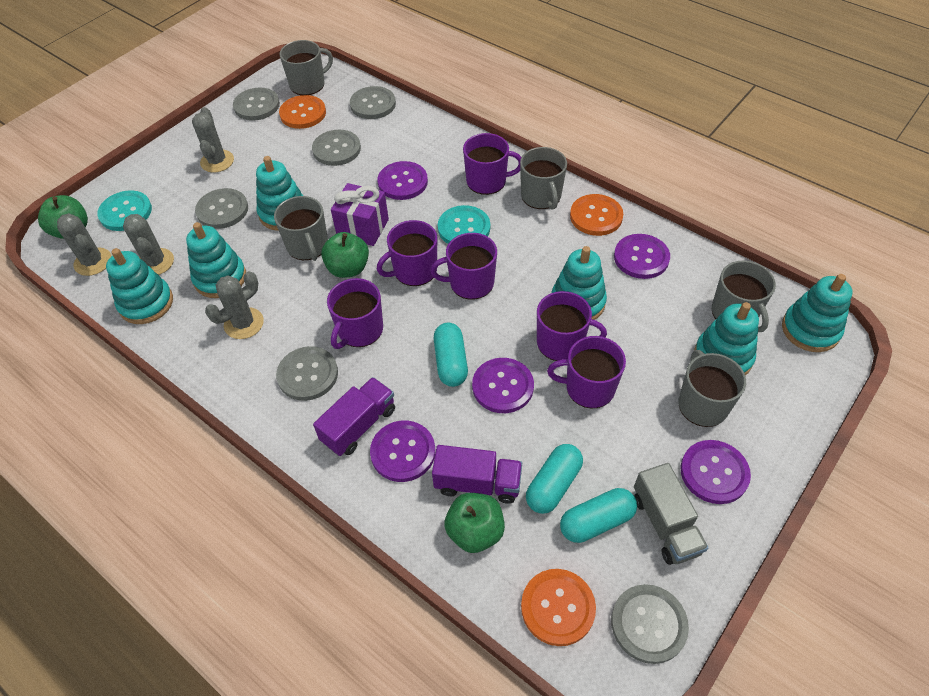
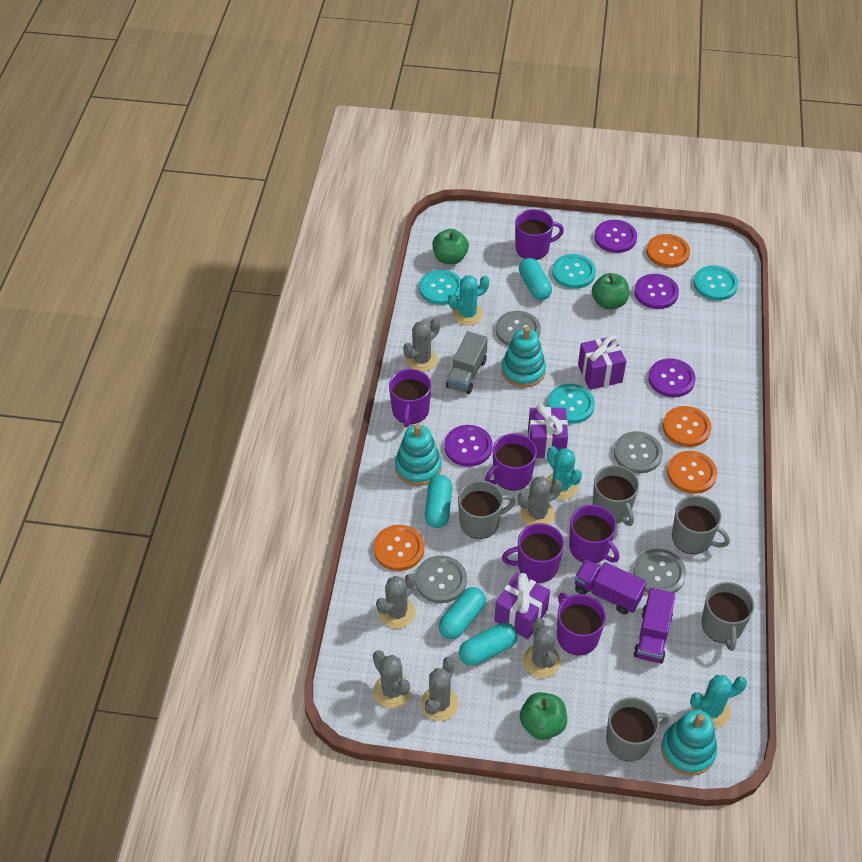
grey button: [195,188,248,229] [233,88,280,121] [276,346,338,401] [312,130,361,166] [350,86,396,119] [611,584,689,664] = 6 -> [415,555,467,603] [496,311,541,346] [614,431,663,473] [634,549,686,593] = 4
grey cactus: [57,213,111,276] [123,214,174,275] [192,107,234,172] [205,271,264,339] = 4 -> [373,651,411,708] [376,574,416,629] [403,318,440,372] [421,657,459,721] [518,476,562,526] [523,618,560,678] = 6
orange button: [279,95,326,129] [521,569,596,646] [570,194,623,236] = 3 -> [373,525,424,571] [646,234,690,268] [663,406,711,447] [667,451,717,494] = 4
purple button: [370,421,435,482] [377,161,428,200] [472,358,534,413] [614,234,670,279] [681,440,751,504] = 5 -> [444,425,493,467] [594,220,637,253] [634,274,679,309] [648,358,696,397] = 4
purple gift: [331,183,389,246] = 1 -> [494,572,550,639] [528,404,568,459] [578,335,626,390] = 3
turquoise button: [97,190,152,231] [438,205,490,244] = 2 -> [419,270,461,305] [547,384,595,424] [552,254,596,289] [694,265,738,301] = 4
turquoise cactus: none = 0 -> [448,275,490,326] [547,446,582,500] [690,675,747,728] = 3
turquoise capsule: [434,323,468,387] [526,444,583,514] [560,488,637,543] = 3 -> [425,475,452,528] [439,587,486,639] [459,623,518,666] [519,258,552,300] = 4
turquoise stacking toy: [106,248,173,324] [186,222,246,298] [256,156,303,231] [551,246,607,320] [694,302,759,375] [782,274,853,352] = 6 -> [395,424,442,486] [501,327,546,388] [661,710,717,776] = 3

